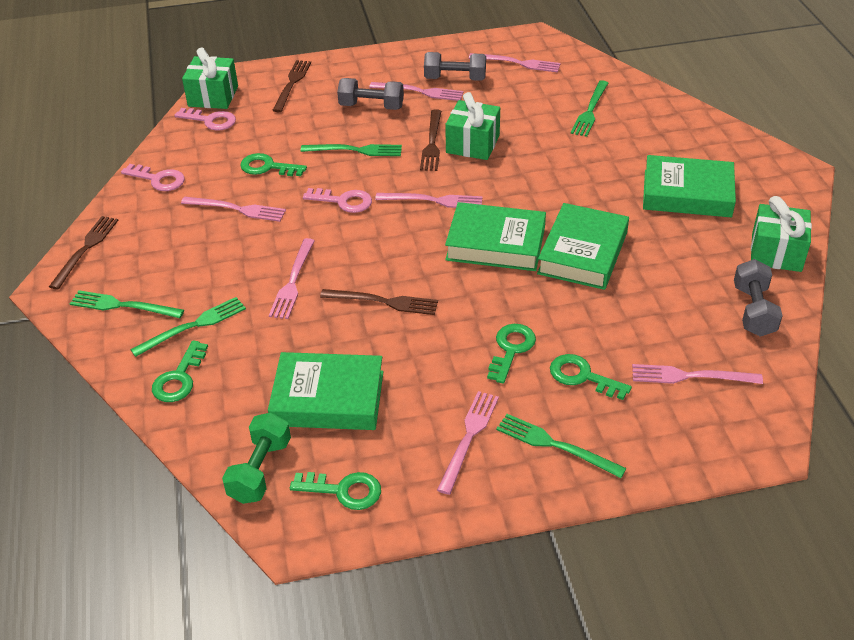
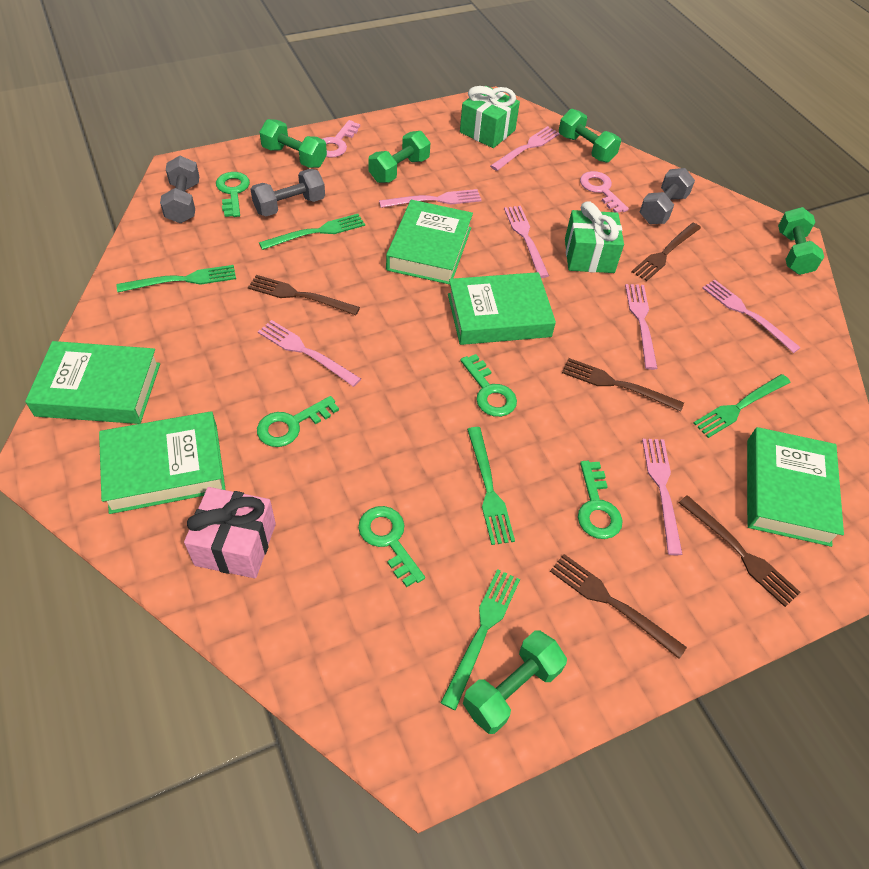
brown fork: [49,216,118,290] [272,60,311,112] [320,289,438,315] [420,109,441,171] = 4 -> [248,275,360,315] [550,554,687,659] [562,358,684,412] [631,223,701,281] [679,495,800,607] = 5
green book: [268,352,384,430] [445,202,546,271] [537,203,629,290] [643,155,736,217] = 4 -> [25,341,160,424] [99,411,226,514] [386,200,473,285] [448,272,556,345] [747,427,844,547] = 5
green dumbbell: [222,412,291,504] = 1 -> [259,119,327,168] [368,131,430,183] [463,630,567,734] [559,109,621,163] [778,207,824,275] = 5
green gift: [182,47,238,109] [445,92,500,160] [751,196,812,272] = 3 -> [460,86,520,148] [565,202,624,273] = 2
pink gift: none = 0 -> [184,487,276,578] = 1
pink key: [121,164,185,191] [174,108,236,131] [303,188,372,213] = 3 -> [322,120,360,158] [580,171,629,213] = 2

